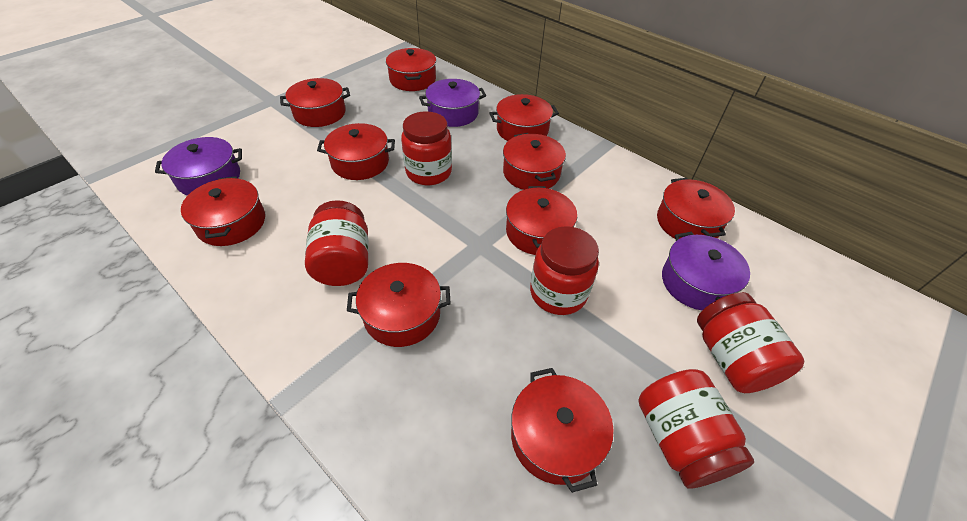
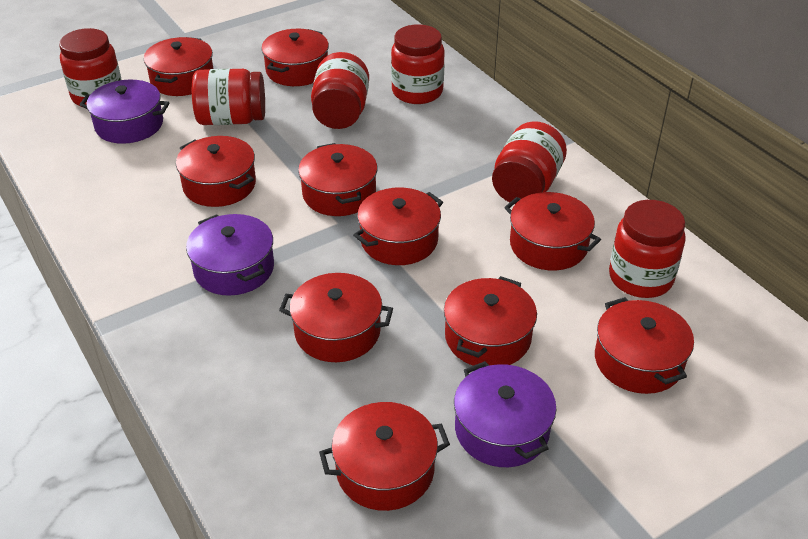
red jar: [305,200,369,286] [401,111,452,185] [530,226,599,315] [638,369,754,489] [697,292,804,393] = 5 -> [59,28,122,107] [192,69,265,125] [311,52,369,129] [391,24,444,104] [492,121,567,204] [609,200,686,298] = 6

